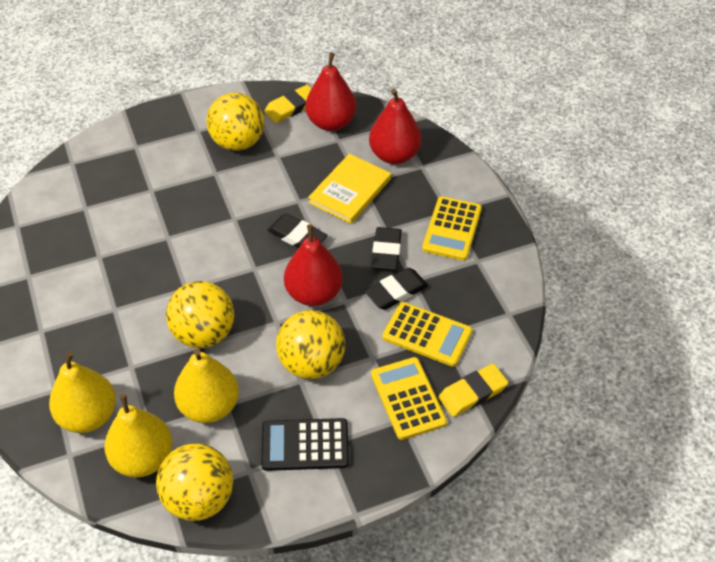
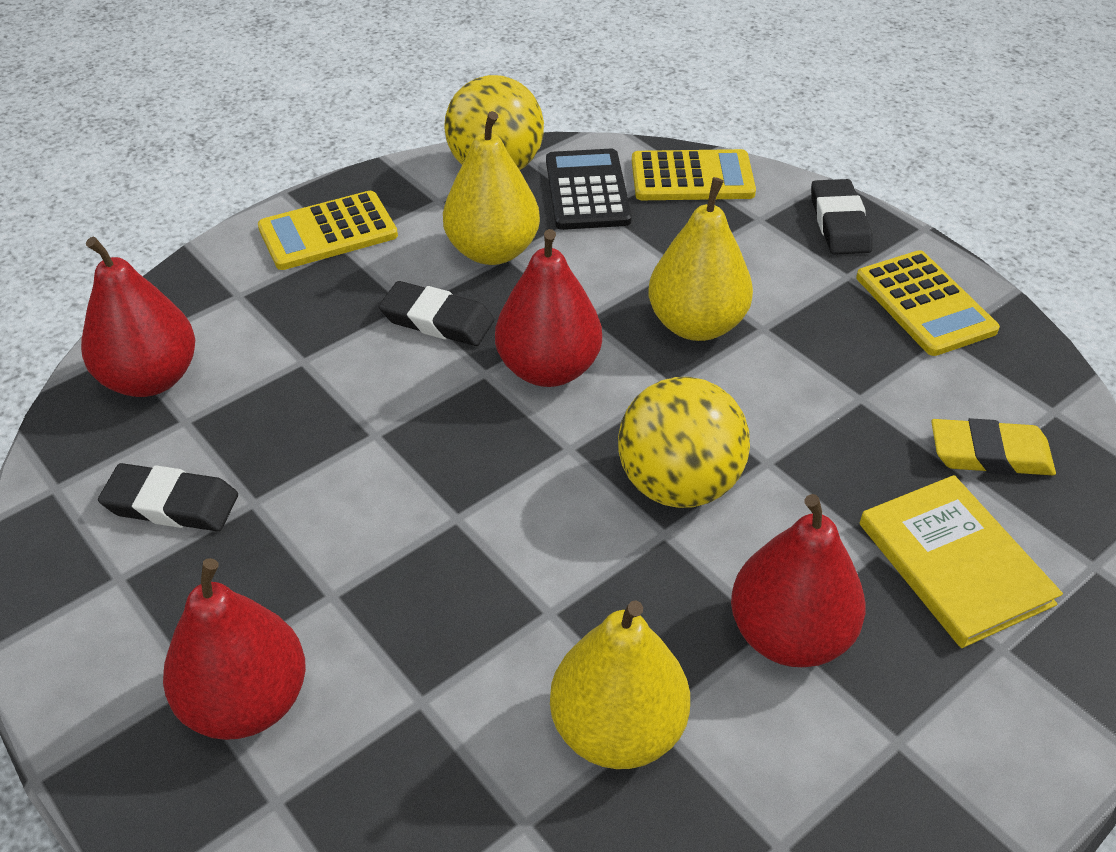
red pear: [284,224,343,306] [305,52,356,131] [369,89,421,164] = 3 -> [81,237,195,397] [163,558,306,740] [495,229,602,387] [731,494,865,667] = 4
yellow ball: [156,443,233,521] [166,281,234,349] [206,93,264,151] [276,310,345,379] = 4 -> [444,75,544,170] [618,377,750,508] = 2
yellow eraser: [264,85,312,123] [438,364,508,417] = 2 -> [931,418,1056,475] = 1

